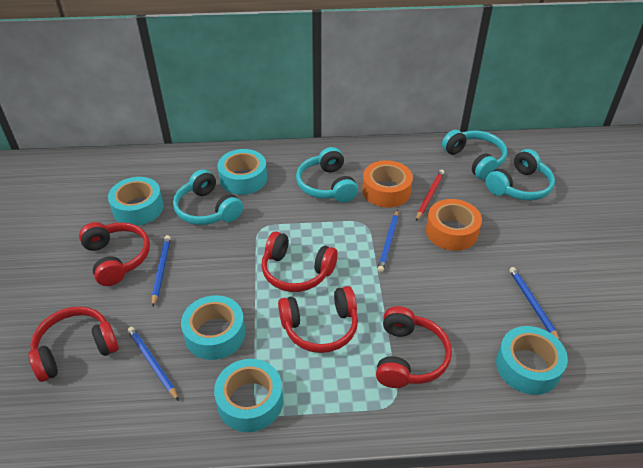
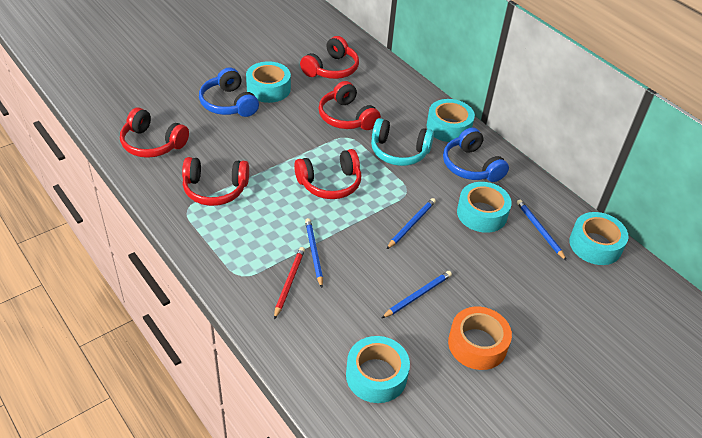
blue headphones: none = 0 -> [199,67,259,117] [443,127,509,182] = 2
orange tape: [362,160,413,208] [426,199,482,251] = 2 -> [448,307,512,370] = 1
turquoise headphones: [173,169,243,225] [296,147,358,202] [442,130,507,180] [485,149,555,201] = 4 -> [371,118,434,166] = 1

